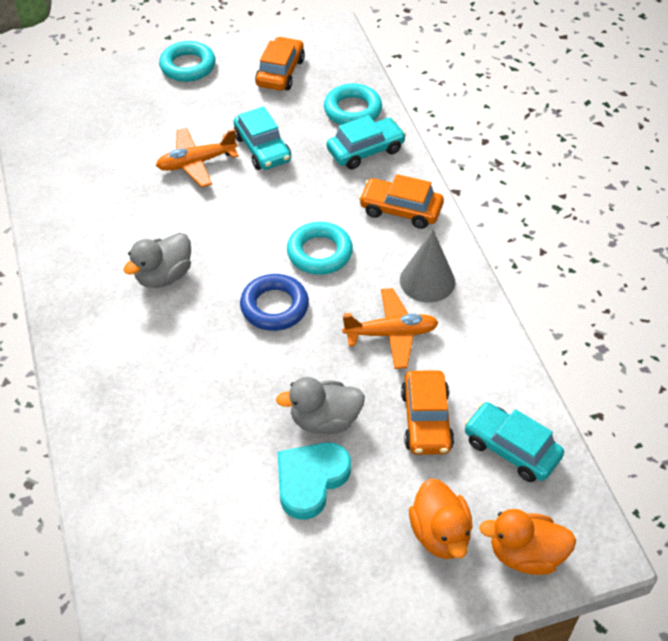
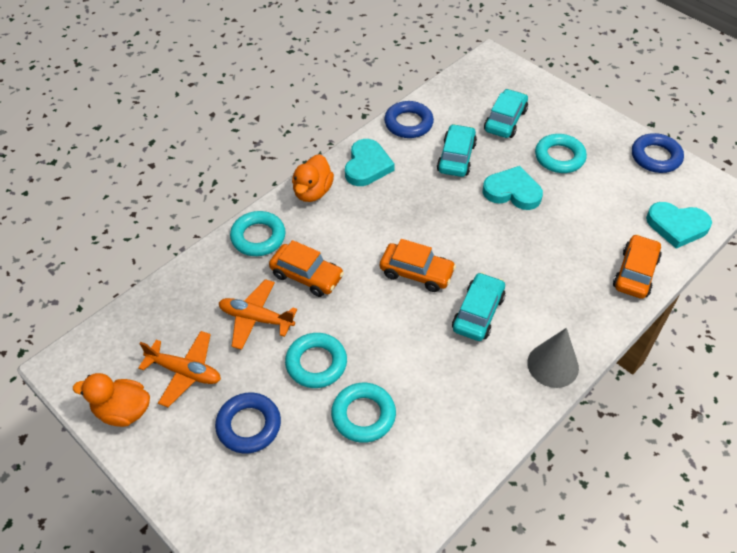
blue ring: [240,274,309,331] = 1 -> [215,393,281,454] [384,101,434,138] [632,133,684,173] = 3
grey duck: [123,233,191,288] [276,377,365,434] = 2 -> none = 0
turquoise heart: [278,442,351,520] = 1 -> [345,139,395,186] [482,166,543,210] [646,202,712,249] = 3
turquoise ring: [159,41,215,82] [287,222,353,275] [324,83,382,125] = 3 -> [230,211,286,256] [285,333,347,388] [331,383,396,443] [535,134,587,173] = 4

